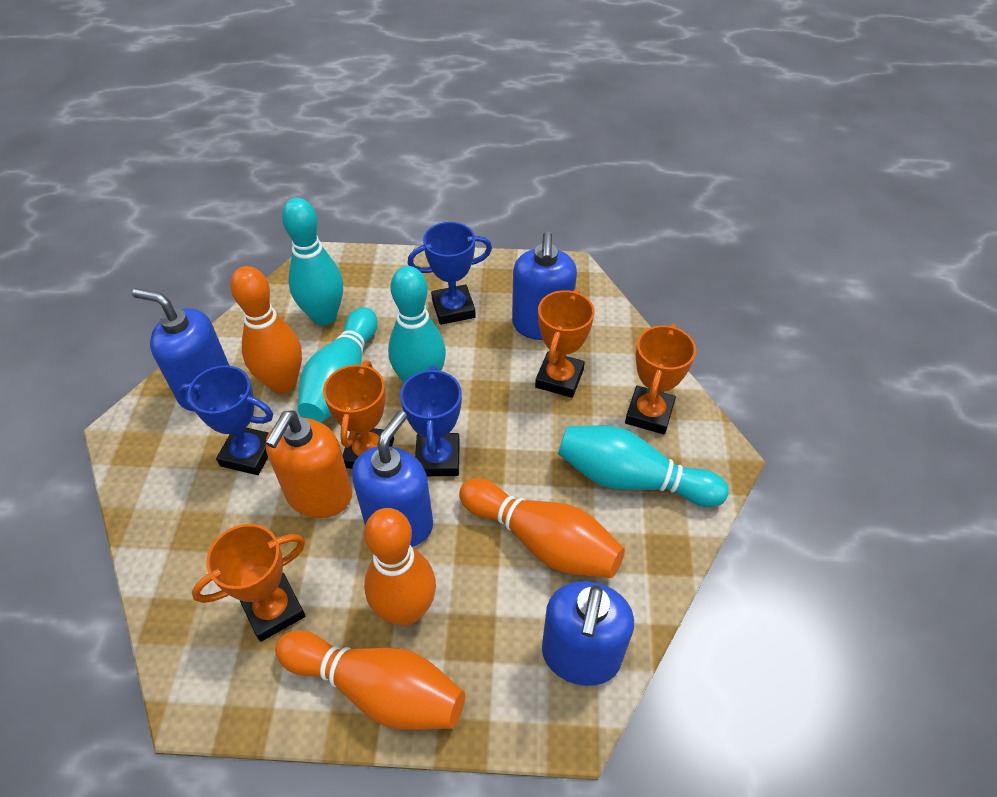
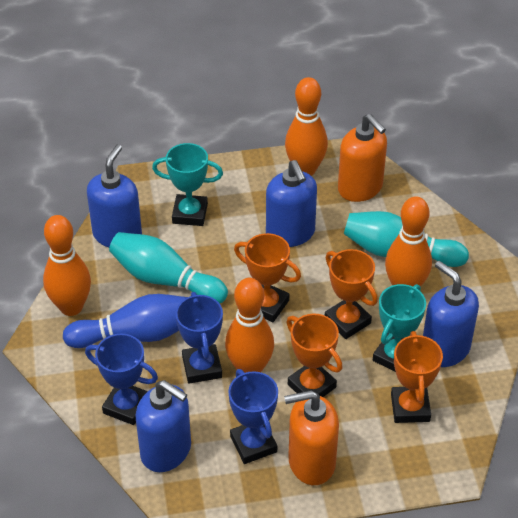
blue bowling pin: none = 0 -> [63,294,188,348] = 1
orange soap dispenser: [265,410,352,518] = 1 -> [284,390,339,485] [338,114,387,202] = 2
turquoise bowling pin: [282,198,343,326] [297,307,378,423] [388,266,446,383] [558,426,729,507] = 4 -> [109,232,228,303] [344,211,469,267] = 2
turquoise trophy: none = 0 -> [152,143,223,226] [373,284,426,372] = 2

